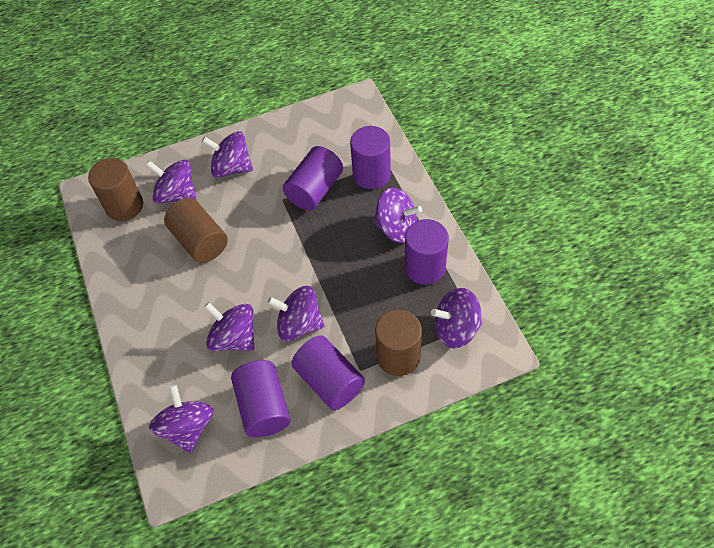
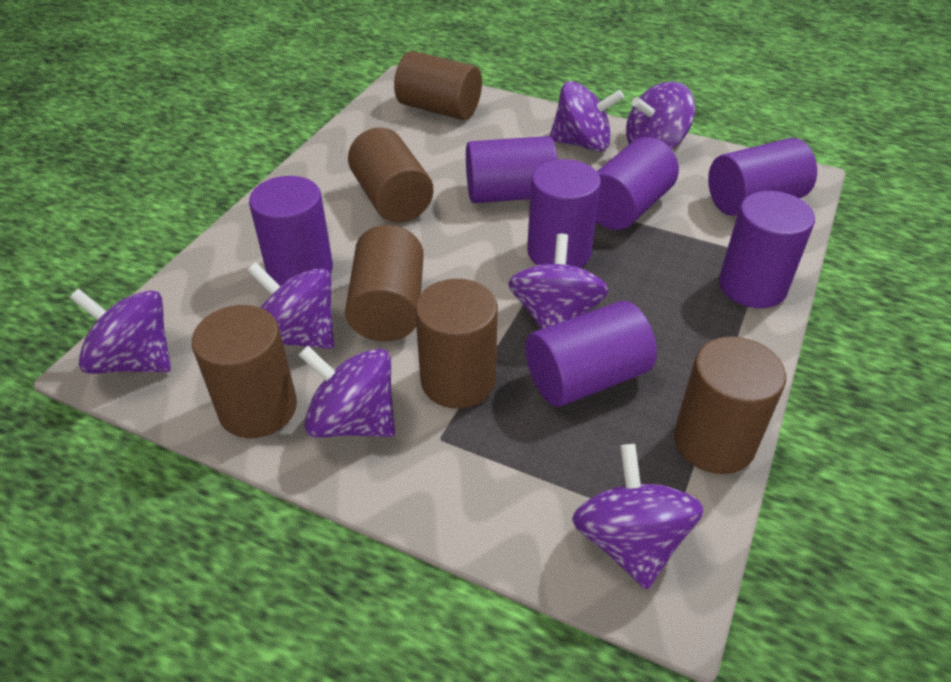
brown cylinder: [88,158,143,221] [164,198,228,263] [375,310,422,376] = 3 -> [192,305,297,438] [345,225,424,341] [348,127,433,223] [394,51,482,120] [415,279,498,409] [674,336,786,474] = 6
purple cylinder: [231,360,291,438] [283,146,343,211] [291,335,365,410] [350,126,391,189] [405,219,449,285] = 5 -> [249,176,333,287] [466,136,558,203] [525,301,657,407] [527,159,601,268] [596,137,679,230] [708,138,817,216] [719,191,815,308] = 7

